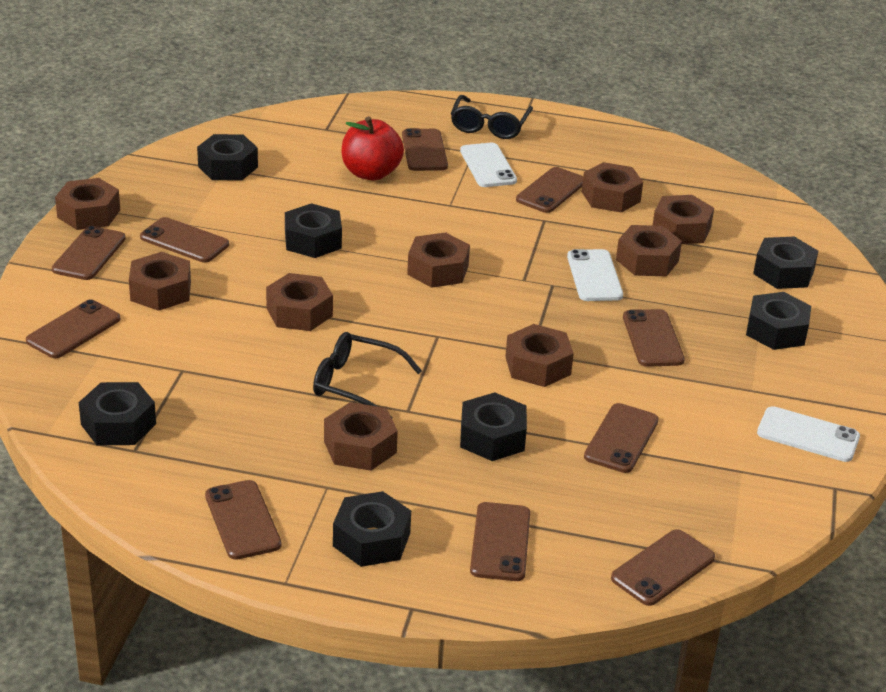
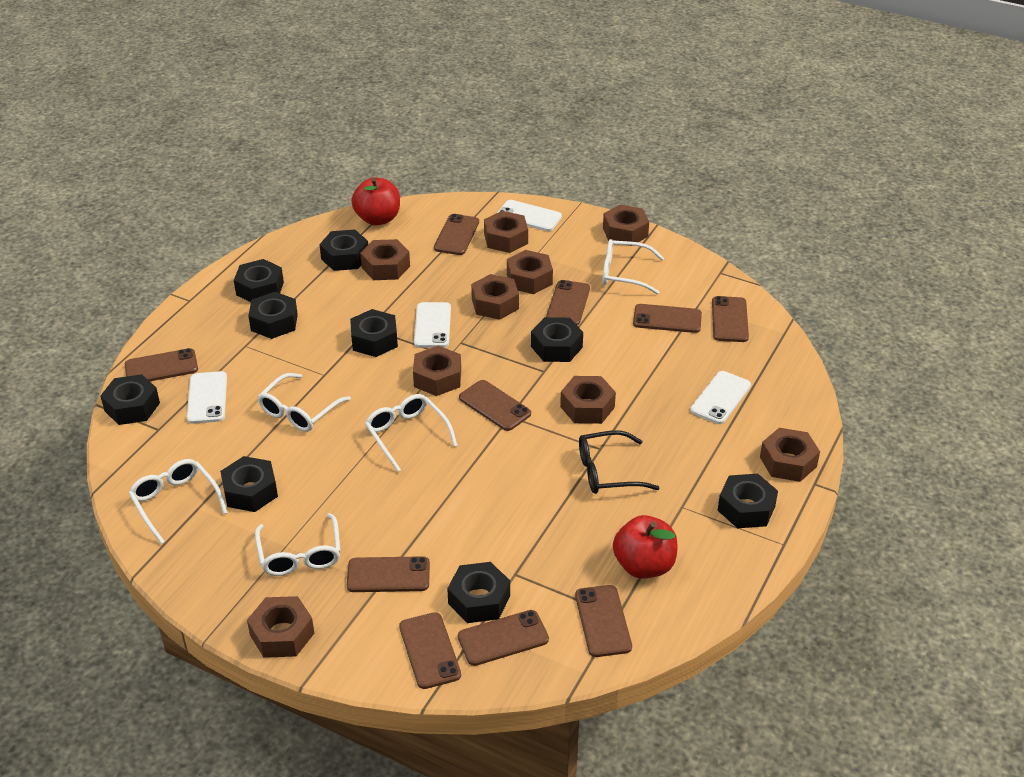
black glasses: [313,332,422,418] [451,95,533,139] = 2 -> [579,430,659,494] = 1
black nut: [79,382,156,445] [197,134,258,180] [285,203,342,258] [333,491,411,567] [460,392,527,461] [746,292,811,350] [753,237,818,289] = 7 -> [100,374,160,425] [220,456,278,512] [234,259,284,302] [248,292,298,339] [319,230,368,271] [350,309,398,357] [447,562,510,623] [531,317,583,362] [717,474,778,528] = 9
red apple: [341,116,404,180] = 1 -> [351,177,400,226] [613,515,677,579] = 2
white glasses: none = 0 -> [129,459,228,544] [255,513,341,576] [258,373,351,432] [365,394,458,472] [602,239,664,295] = 5
white phone: [460,143,517,187] [567,249,623,301] [757,406,860,462] = 3 -> [187,371,227,424] [414,302,451,348] [497,200,562,231] [690,371,751,424] = 4

